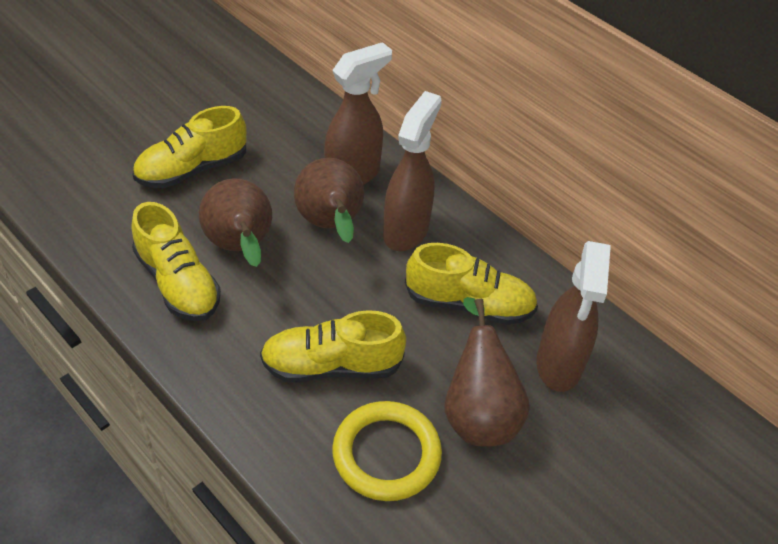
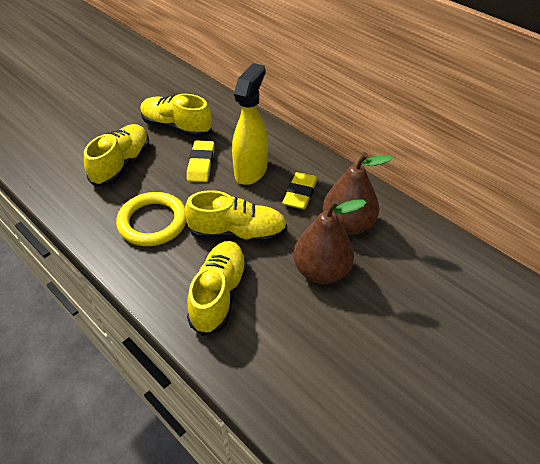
brown pear: [199,178,272,267] [294,158,364,243] [445,297,530,447] = 3 -> [293,199,367,284] [323,152,393,235] = 2
brown spray bottle: [324,42,392,185] [383,91,442,251] [537,241,611,392] = 3 -> none = 0
yellow eraser: none = 0 -> [187,140,214,182] [282,172,317,209] = 2
yellow spray bottle: none = 0 -> [232,63,268,185] = 1

